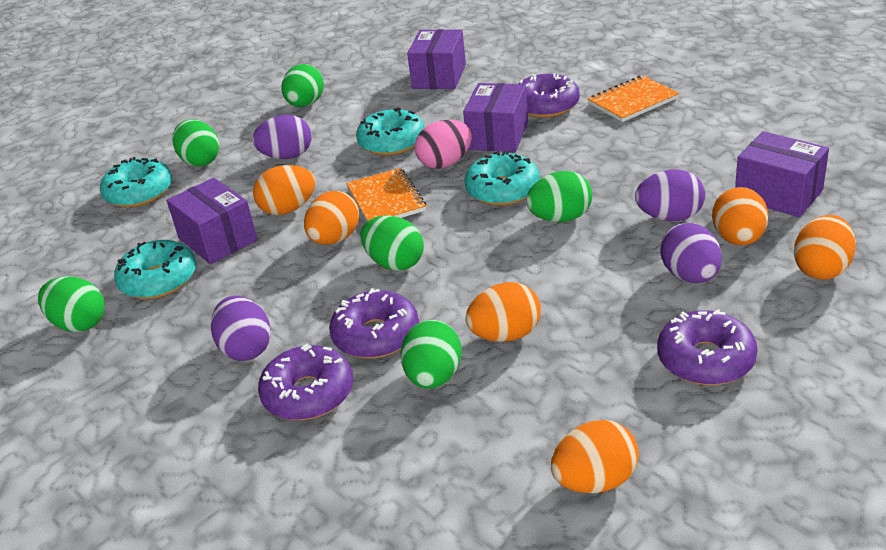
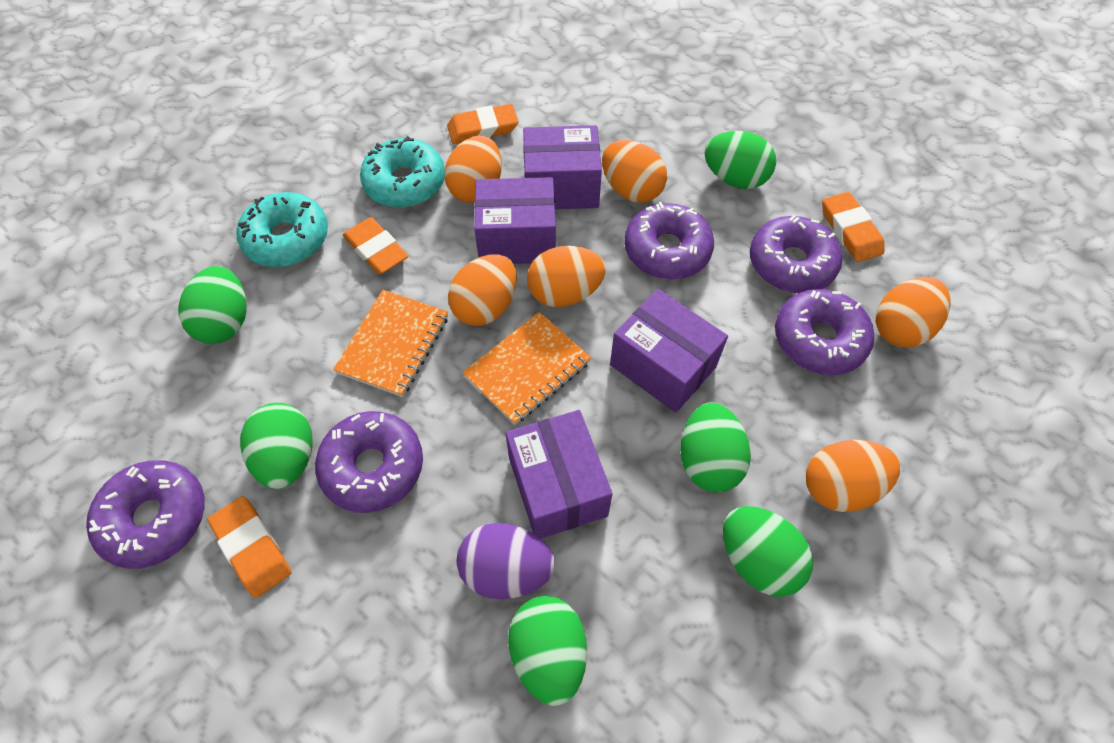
orange eraser: none = 0 -> [208,496,292,598] [343,217,408,275] [447,104,518,144] [822,192,885,262] = 4
pink egg: [415,120,472,169] = 1 -> none = 0
purple donut: [258,344,353,420] [329,288,419,359] [519,73,580,118] [657,309,758,385] = 4 -> [86,461,205,569] [315,411,423,513] [624,202,714,279] [750,215,843,293] [775,289,874,375] = 5
purple egg: [211,296,271,361] [252,115,311,159] [635,169,705,221] [660,223,722,283] = 4 -> [457,523,555,599] = 1
turquoise donut: [100,157,172,208] [114,240,196,299] [356,107,425,156] [464,151,540,206] = 4 -> [237,192,328,267] [360,136,445,208] = 2

